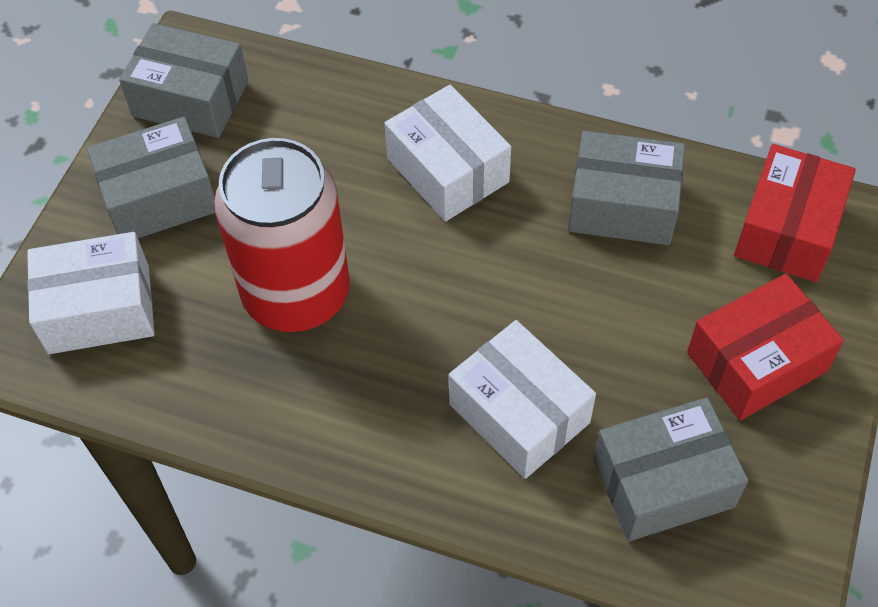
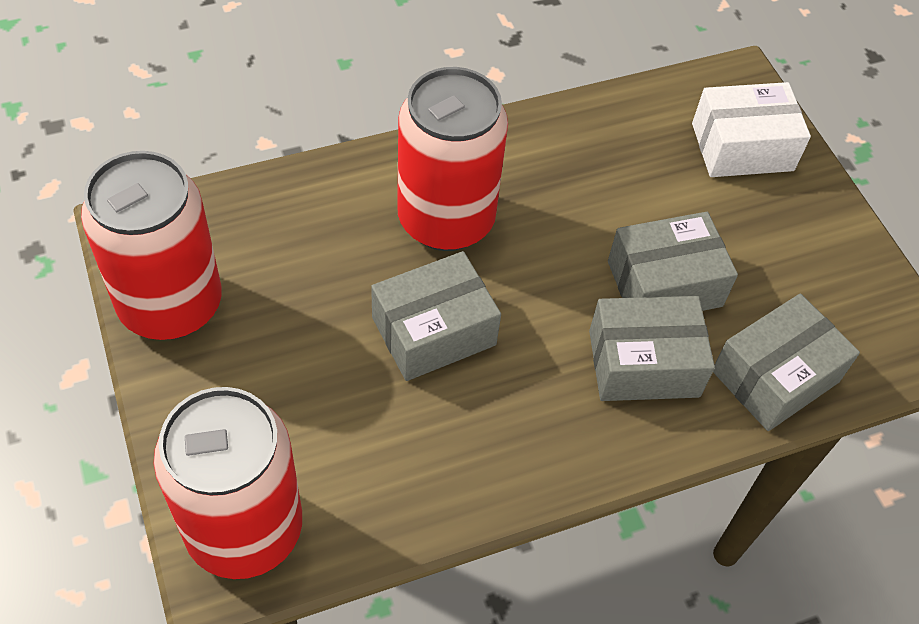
red box: [687,274,844,420] [734,144,856,282] = 2 -> none = 0
red can: [214,138,350,332] = 1 -> [81,151,222,340] [154,387,302,579] [397,67,508,251] = 3
white box: [27,232,155,354] [384,85,511,221] [449,320,596,479] = 3 -> [692,82,811,177] = 1

